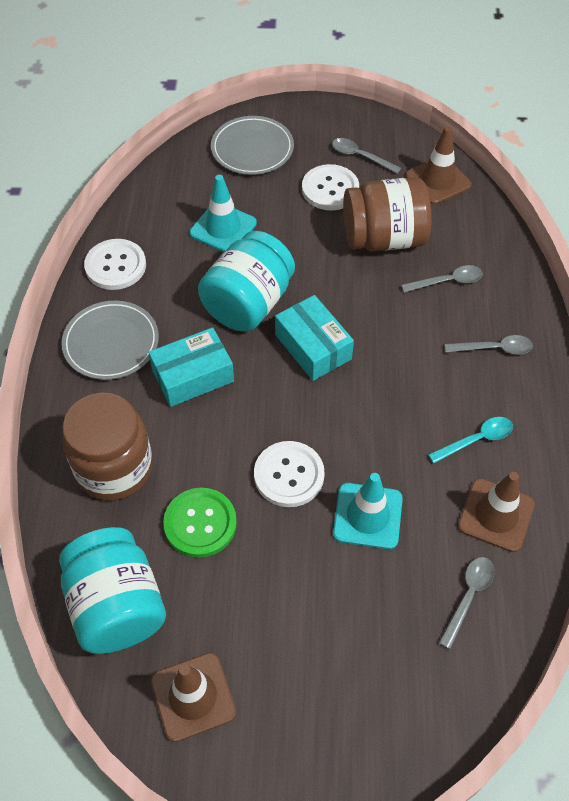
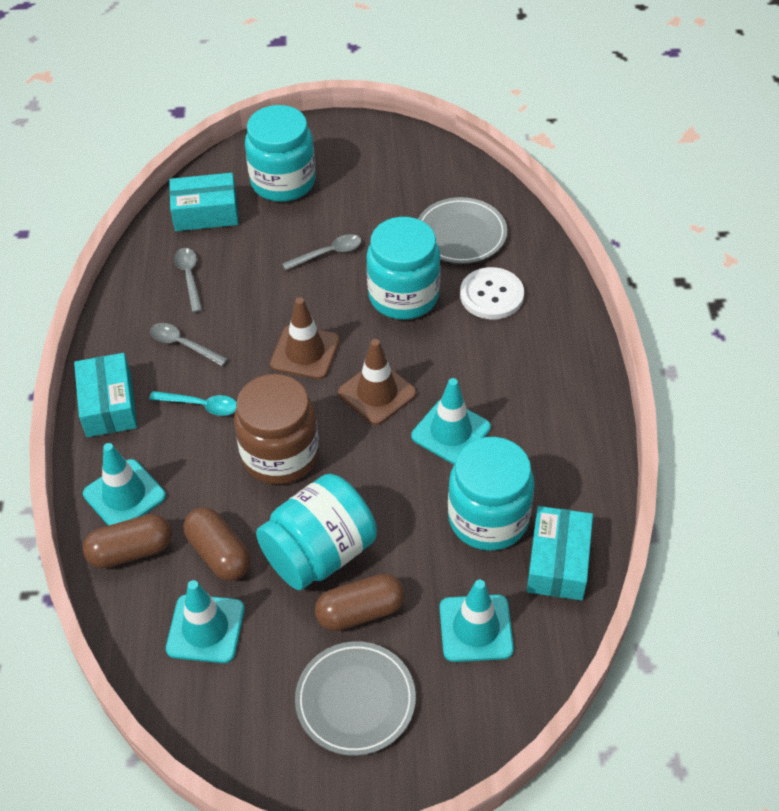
brown capsule: none = 0 -> [83,514,172,569] [183,507,251,581] [315,573,405,631] = 3
brown jar: [62,393,153,500] [343,177,432,251] = 2 -> [234,374,319,484] = 1
brown traffic cone: [151,653,236,742] [406,126,472,204] [458,472,535,552] = 3 -> [270,297,340,379] [338,339,417,425] = 2
green button: [163,488,237,558] = 1 -> none = 0
grey spoon: [332,138,401,174] [401,265,483,293] [439,557,495,649] [444,335,533,354] = 4 -> [150,323,228,366] [174,248,202,313] [282,234,361,271] = 3
turquoise box: [148,327,234,407] [275,295,354,381] = 2 -> [74,353,137,437] [169,173,239,231] [527,506,593,600] = 3
turquoise jar: [59,527,166,654] [198,231,295,331] = 2 -> [245,105,316,202] [256,474,377,590] [366,217,441,320] [448,437,535,551] = 4
turquoise traffic cone: [189,175,257,252] [333,473,403,549] = 2 -> [83,443,166,526] [166,580,244,663] [411,378,491,464] [440,580,514,662] = 4
white button: [84,239,146,290] [254,441,325,507] [302,164,359,211] = 3 -> [460,267,524,319] = 1

